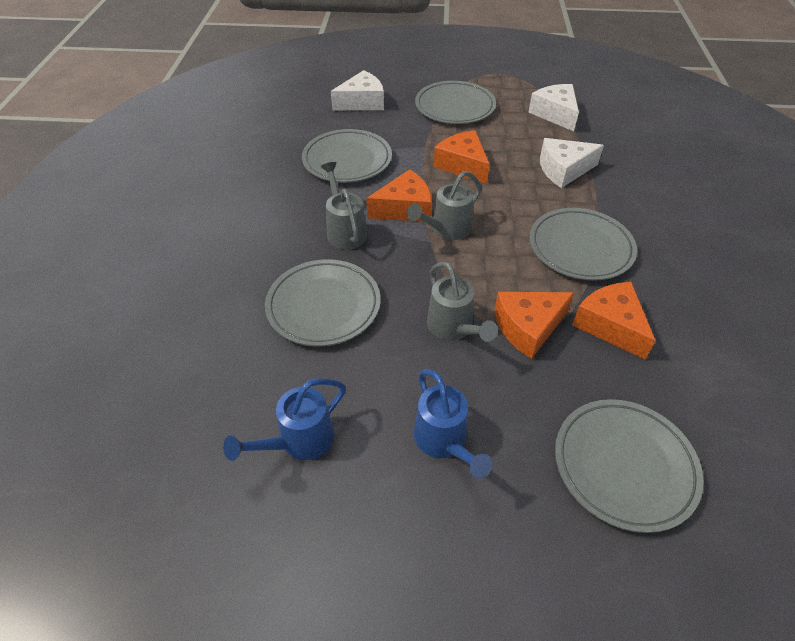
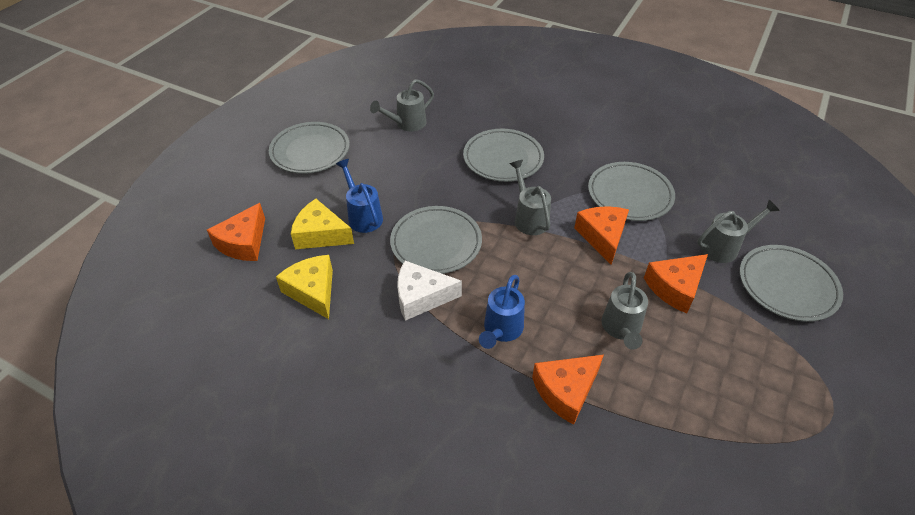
grey watering can: [321,162,367,249] [407,171,482,240] [427,262,498,342] = 3 -> [370,79,434,132] [510,160,551,235] [601,272,648,350] [697,200,780,263] = 4
white cheese: [331,70,384,110] [528,84,579,131] [540,138,604,188] = 3 -> [397,261,462,321] = 1
yellow cheese: none = 0 -> [276,255,333,319] [291,199,354,249] = 2

